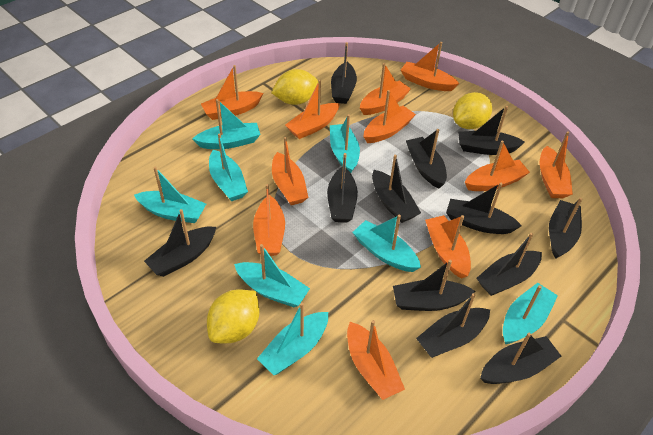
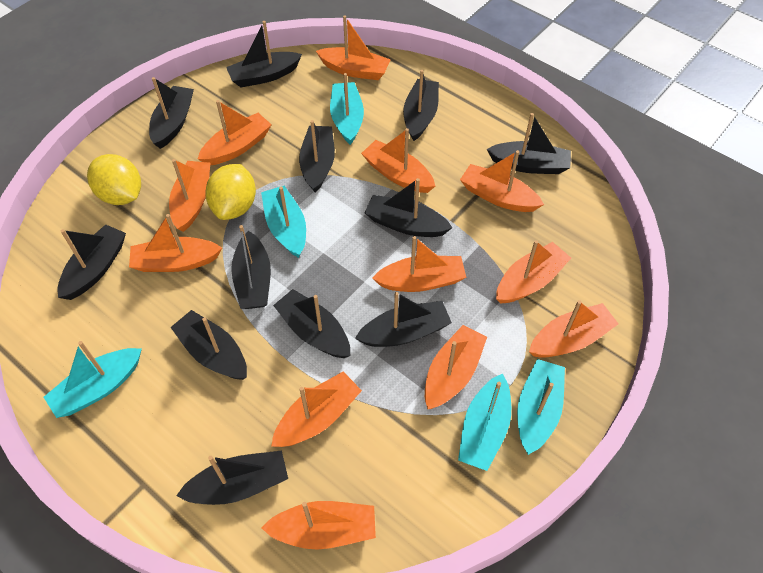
orange boat: [201,65,263,120] [253,184,285,256] [272,137,308,205] [285,80,340,139] [347,320,405,400] [360,63,411,115] [363,90,416,143] [401,42,459,91] [425,215,471,279] [465,141,530,191] [540,132,573,198] = 11 -> [129,214,222,272] [169,159,210,232] [198,100,272,165] [261,501,376,550] [271,372,362,447] [316,16,391,80] [361,128,435,193] [372,236,466,292] [425,325,487,409] [460,150,544,212] [496,240,571,303] [529,300,618,358] = 12
turquoise boat: [134,167,206,223] [192,99,261,149] [209,133,248,201] [234,244,310,307] [257,303,328,375] [330,114,360,173] [353,215,421,272] [503,283,558,344] = 8 -> [44,341,142,418] [261,186,306,258] [330,73,364,145] [458,374,511,471] [517,359,565,455] = 5
yellow lemon: [207,290,259,343] [271,69,318,105] [453,92,492,129] = 3 -> [87,154,141,205] [205,164,256,220] = 2

